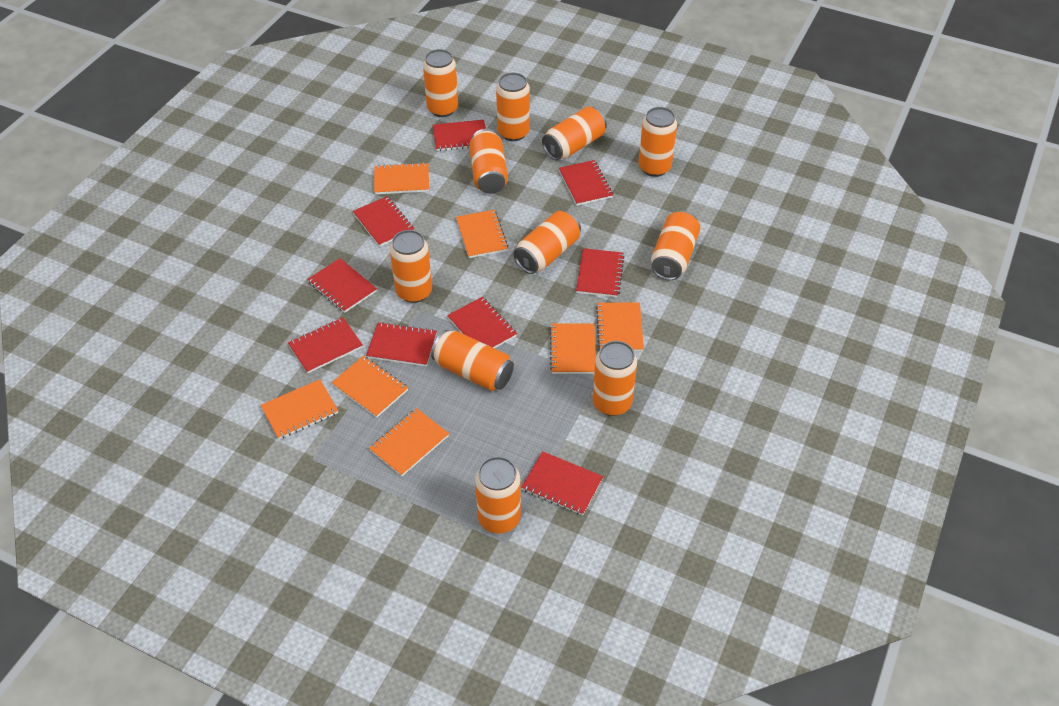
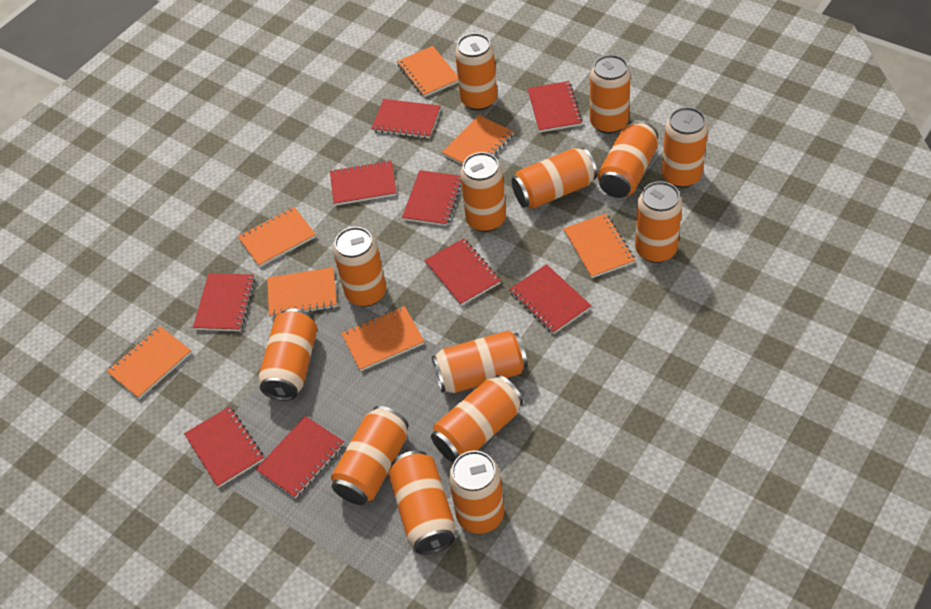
orange can: [390,230,432,303] [423,49,458,117] [431,330,514,391] [469,129,508,194] [475,456,521,534] [496,72,530,141] [514,211,581,274] [542,106,607,161] [593,341,637,416] [639,107,677,177] [651,211,700,280] = 11 -> [259,308,317,401] [331,406,409,505] [333,227,386,307] [388,450,456,555] [431,375,523,463] [432,331,528,393] [449,451,505,534] [455,33,497,111] [460,152,506,232] [511,148,597,209] [590,55,631,134] [598,120,658,198] [635,181,682,263] [662,107,708,188] = 14

